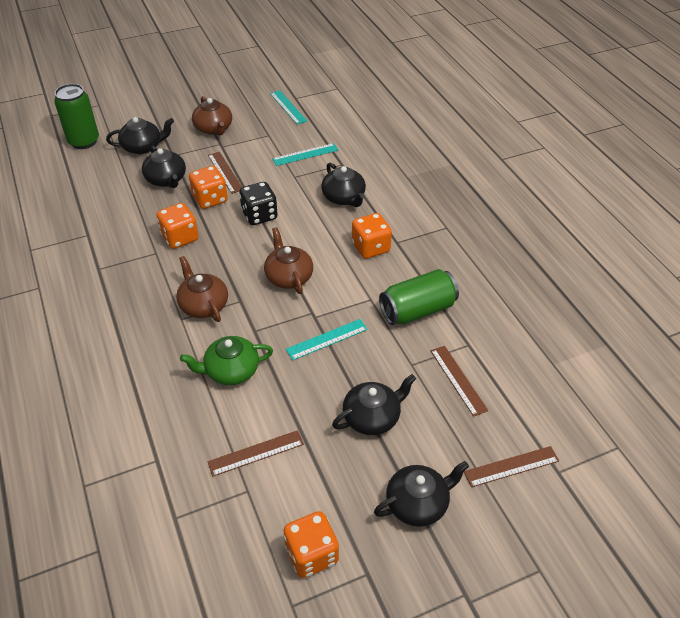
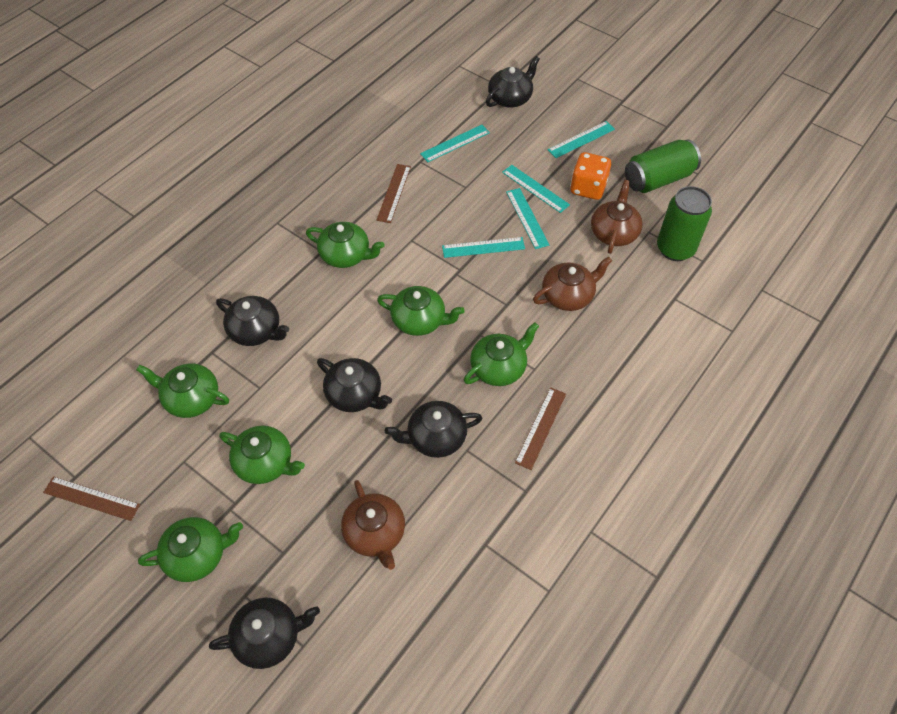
black dice: [239,182,278,225] = 1 -> none = 0
brown ruler: [207,430,304,477] [208,152,242,194] [431,346,488,417] [464,446,559,487] = 4 -> [43,476,140,521] [376,164,411,223] [515,387,566,470] = 3
green teapot: [180,336,273,385] = 1 -> [136,363,229,418] [138,517,243,582] [219,426,305,484] [306,222,385,268] [377,286,465,336] [464,322,539,386] = 6
orange dice: [157,203,199,249] [189,166,228,209] [283,511,339,578] [352,213,392,259] = 4 -> [570,152,611,200] = 1
turquoise ruler: [270,90,307,124] [272,143,338,166] [286,319,368,360] = 3 -> [420,125,490,162] [442,237,525,258] [502,165,570,213] [506,188,549,249] [548,121,615,158] = 5

